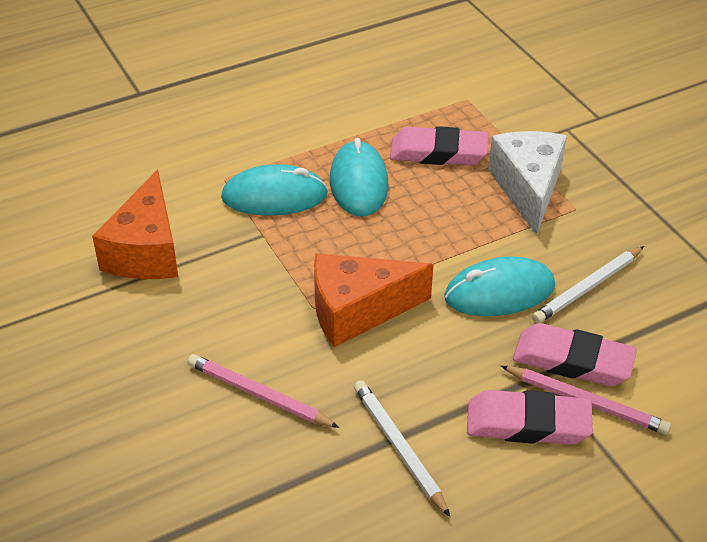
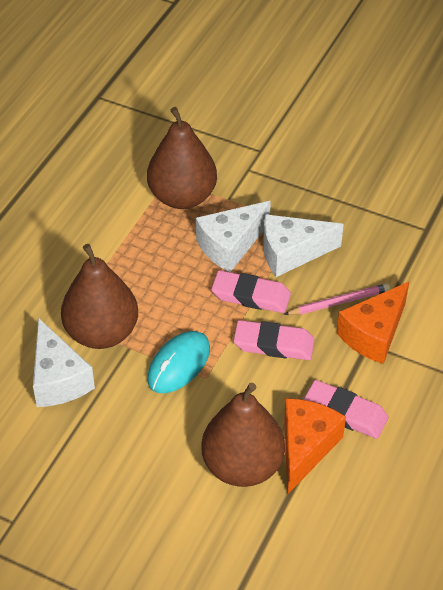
brown pear: none = 0 -> [61,244,138,349] [147,107,217,209] [201,382,285,487] = 3
pink pencil: [187,354,340,428] [501,366,671,435] = 2 -> [284,283,390,315] = 1
turquoise mouse: [221,164,328,215] [330,138,388,217] [444,256,555,316] = 3 -> [147,331,210,393] = 1
white cheese: [488,131,567,235] = 1 -> [33,318,95,407] [196,201,271,272] [263,214,344,277] = 3
white pencil: [354,380,450,517] [532,246,644,323] = 2 -> none = 0

